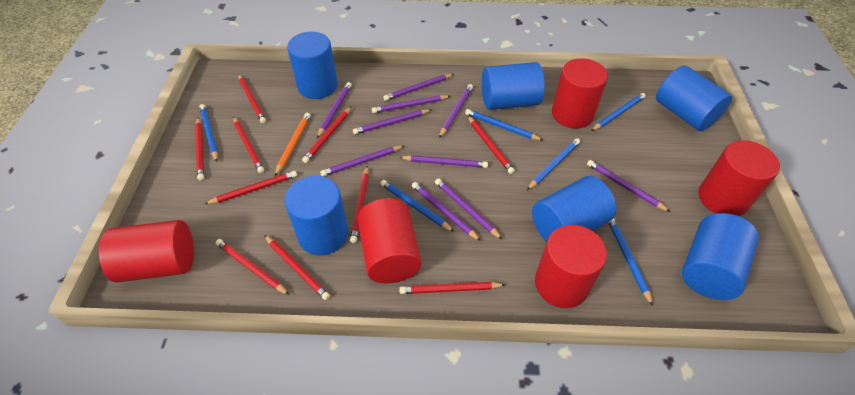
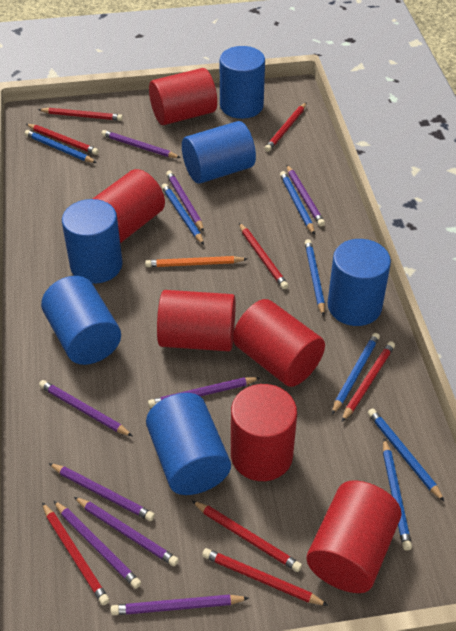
blue pencil: [199,104,218,162] [380,180,454,232] [465,109,543,141] [527,138,580,190] [591,93,646,131] [608,218,653,306] = 6 -> [25,130,97,163] [162,183,204,245] [280,171,315,235] [305,239,325,316] [332,333,380,414] [368,408,445,502] [383,438,412,550] = 7
purple pencil: [317,82,352,138] [320,146,404,176] [353,109,431,134] [372,95,450,113] [383,74,454,101] [399,155,488,168] [412,182,481,241] [435,178,503,240] [439,84,473,138] [587,160,670,212] = 10 -> [39,380,132,436] [48,463,155,521] [54,501,141,589] [74,497,179,566] [102,130,181,158] [111,594,249,615] [148,377,260,408] [166,171,204,232] [287,165,325,226] = 9
red cylinder: [99,220,194,282] [357,198,421,283] [535,225,607,308] [552,58,608,128] [698,140,780,216] = 5 -> [93,169,165,243] [149,68,217,125] [157,290,236,351] [231,384,297,481] [233,299,325,387] [307,480,401,593] = 6
red pencil: [195,117,204,180] [205,171,297,204] [216,239,289,295] [233,116,264,173] [238,74,266,123] [264,235,330,300] [302,107,351,163] [350,166,369,243] [399,282,506,294] [468,116,515,174] = 10 -> [26,124,99,155] [38,108,123,121] [42,502,110,605] [192,501,302,572] [202,548,329,606] [239,223,288,289] [264,102,307,152] [342,341,395,422] = 8

